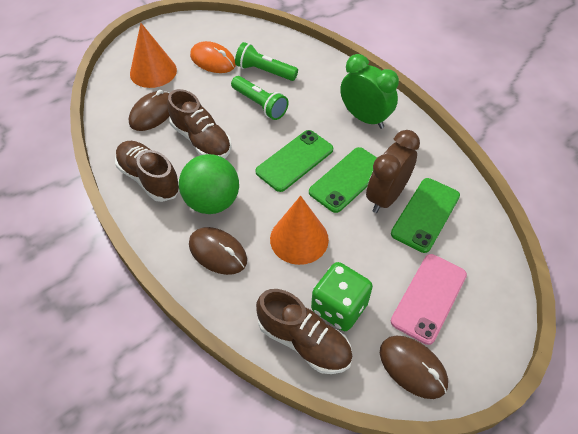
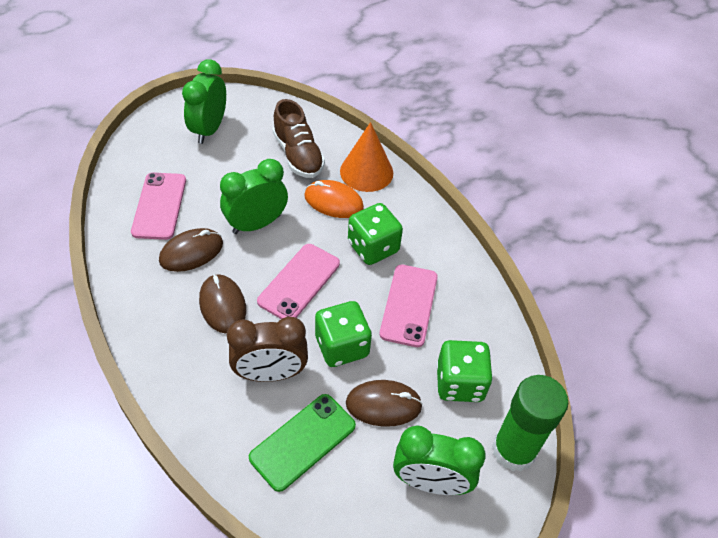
brown shoe: [115,141,179,202] [167,89,232,159] [256,289,353,374] = 3 -> [273,99,325,178] = 1
green ball: [179,154,239,214] = 1 -> none = 0
green clock: [340,54,399,129] = 1 -> [182,59,226,144] [220,159,288,234] [393,425,486,495] = 3
green dice: [311,262,373,331] = 1 -> [315,301,372,367] [348,203,403,265] [436,340,493,402] = 3
green flashlight: [231,76,289,120] [235,42,298,81] = 2 -> none = 0
green glue stick: none = 0 -> [492,375,568,471] = 1
green phone: [255,130,333,192] [309,147,377,213] [391,178,460,253] = 3 -> [249,394,356,492] = 1
orange cone: [130,23,177,88] [270,196,329,265] = 2 -> [340,122,393,192] = 1
pink phone: [391,254,467,345] = 1 -> [131,172,186,240] [257,244,340,319] [379,265,438,347] = 3

